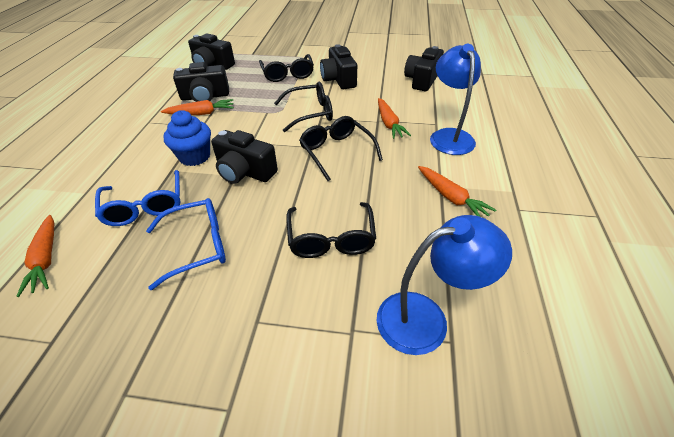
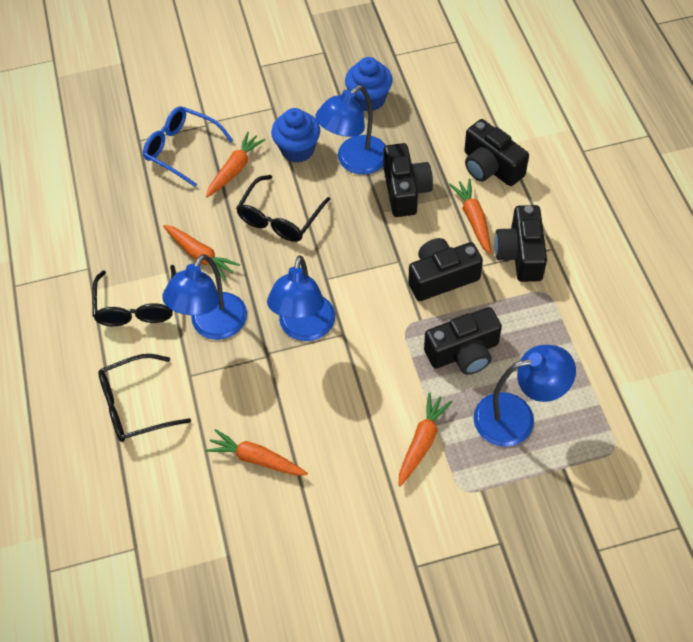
black glasses: [259,54,314,82] [274,82,333,132] [286,202,376,258] [299,116,383,181] = 4 -> [92,265,176,326] [98,354,191,442] [236,175,331,242] = 3
blue cupcake: [163,110,211,166] = 1 -> [271,108,320,163] [345,57,393,112] = 2
blue glasses: [95,170,181,226] [146,198,226,290] = 2 -> [143,106,234,187] = 1
blue lamp: [377,215,512,355] [430,44,481,155] = 2 -> [163,254,247,340] [267,255,335,341] [315,85,386,175] [474,345,576,447] = 4
orange carrot: [16,215,55,297] [161,99,234,115] [378,98,411,139] [418,166,496,217] = 4 -> [163,225,240,280] [205,429,308,476] [206,132,265,198] [398,392,452,487] [449,179,491,255] = 5

